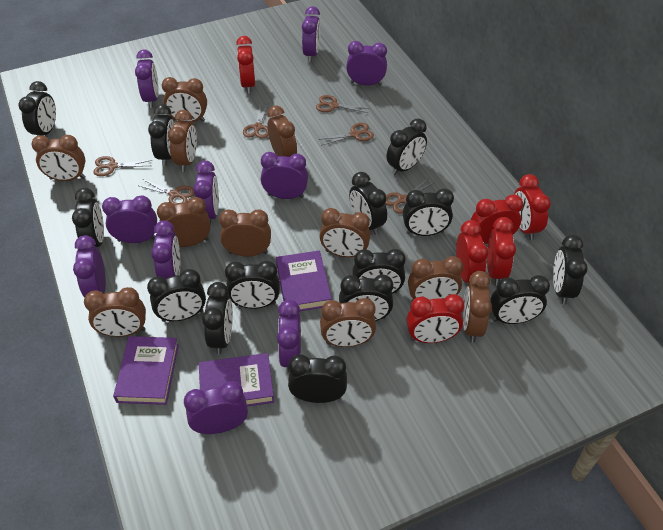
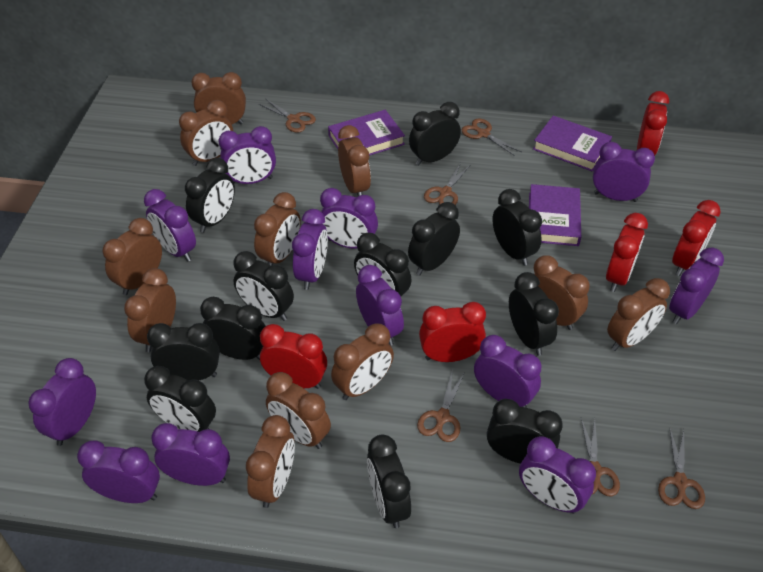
black clock: [18,81,56,136] [72,188,104,247] [147,269,206,322] [148,104,174,166] [202,282,233,355] [225,261,280,309] [288,354,347,403] [339,275,393,321] [349,172,387,235] [352,249,406,294] [386,119,427,175] [403,189,454,236] [490,275,550,324] [553,235,588,305] = 14 -> [144,366,216,432] [147,323,220,380] [185,158,235,233] [200,297,265,360] [233,251,294,321] [354,233,412,296] [367,435,411,528] [408,202,460,276] [409,102,461,165] [487,399,563,464] [492,189,542,266] [509,272,559,356] = 12
purple clock: [73,235,106,298] [102,195,157,243] [135,49,159,108] [151,220,180,279] [184,381,248,434] [193,161,219,226] [261,152,308,199] [277,300,301,373] [302,6,321,62] [346,41,387,86] = 10 -> [28,358,96,446] [77,441,160,503] [144,189,196,262] [151,423,230,486] [219,126,276,184] [292,209,328,290] [320,188,378,248] [356,265,404,346] [474,335,541,408] [519,436,596,514] [593,142,655,202] [669,248,724,324] = 12
red clock: [236,36,255,93] [407,294,465,343] [456,220,488,283] [471,194,523,244] [487,217,516,286] [514,174,551,240] = 6 -> [260,324,327,389] [419,302,486,362] [606,213,648,292] [637,91,669,156] [672,200,721,276] = 5

